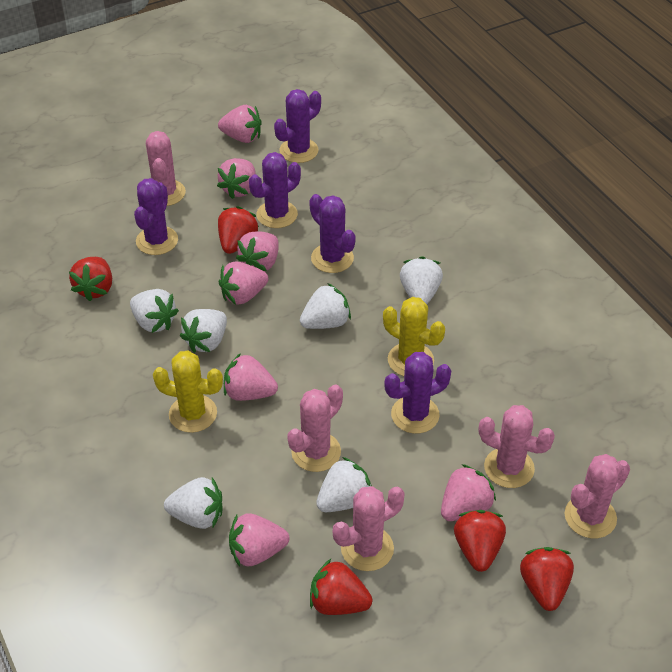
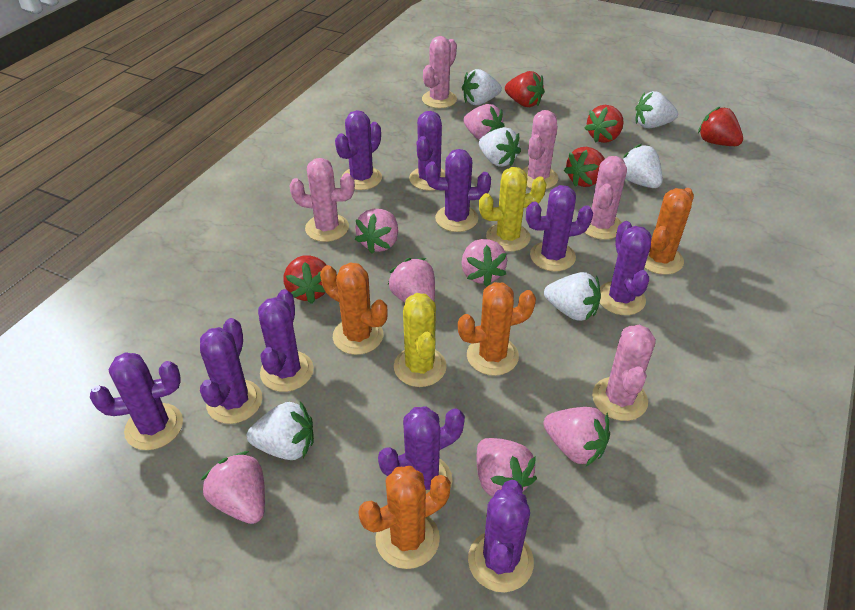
orange cactus: none = 0 -> [320,262,388,355] [358,466,451,569] [458,282,536,376] [644,188,694,275] = 4
purple cactus: [134,178,178,255] [249,152,301,228] [274,89,321,163] [309,194,356,273] [384,352,451,434] = 5 -> [90,352,183,450] [200,318,262,424] [258,289,314,392] [335,110,382,190] [378,406,465,494] [409,111,445,191] [426,149,491,232] [468,480,534,592] [526,185,593,271] [600,221,652,315] = 10

